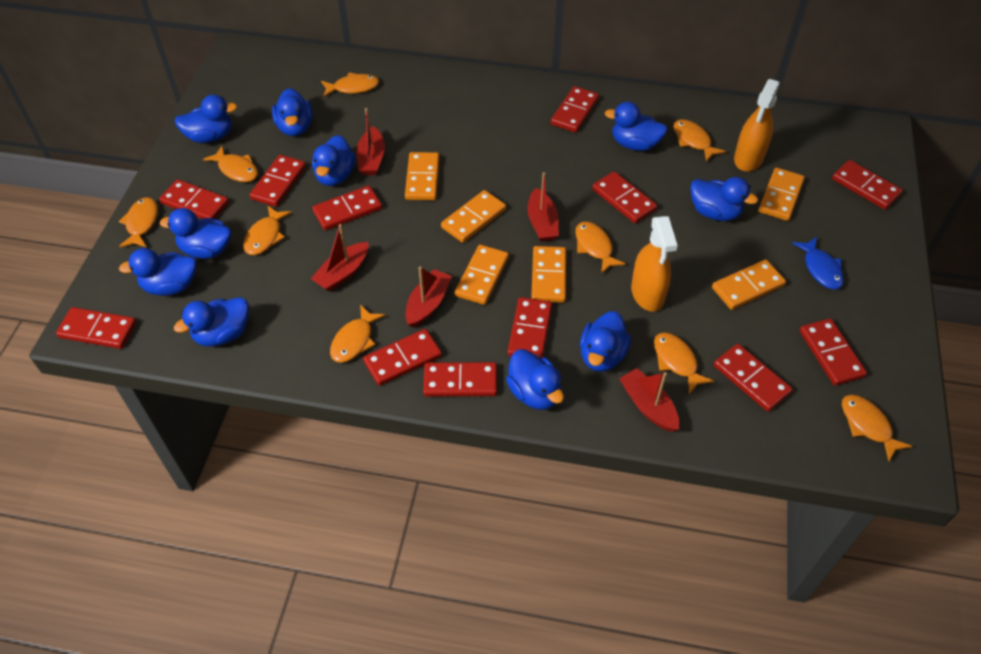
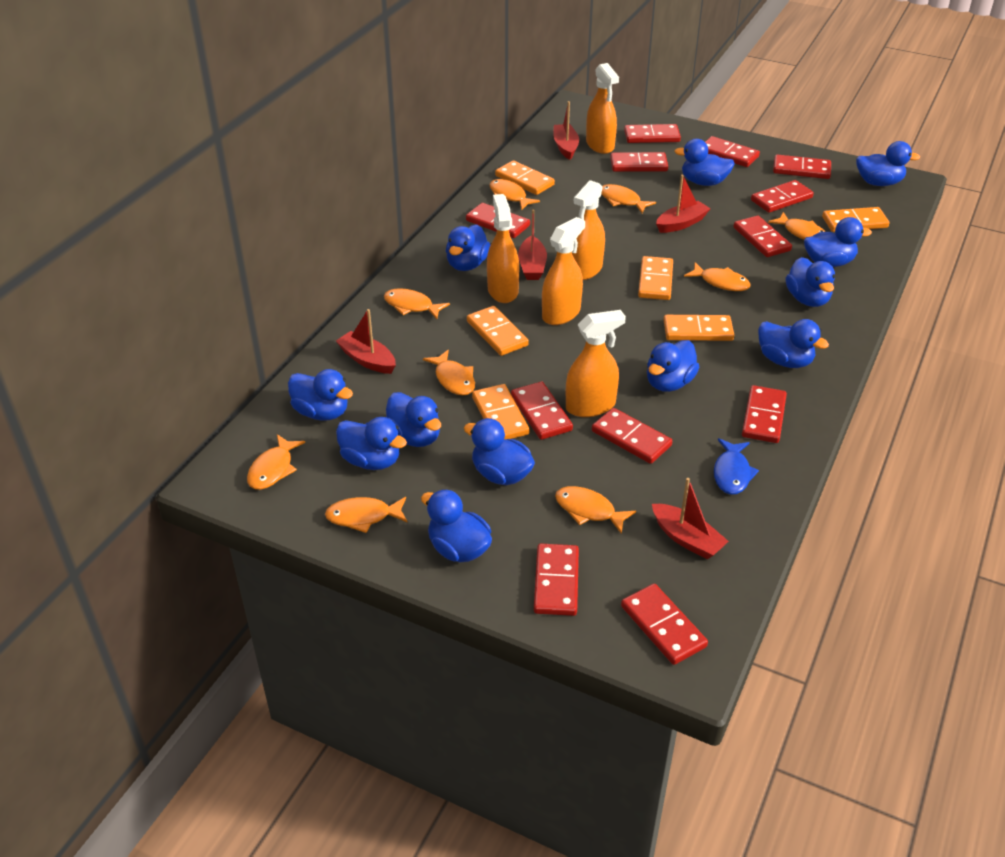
blue duck: [119,248,197,296] [160,208,232,259] [174,297,249,346] [175,94,238,143] [272,88,313,136] [312,135,356,186] [506,349,564,410] [580,311,631,372] [605,102,668,151] [690,177,758,221] = 10 -> [288,369,353,421] [336,417,407,470] [386,392,441,447] [421,489,492,563] [446,225,490,271] [464,418,535,485] [647,340,699,392] [675,139,735,186] [758,319,829,368] [786,257,835,307] [804,217,872,267] [856,141,920,186] = 12
orange spray bottle: [631,216,678,312] [734,79,780,172] = 2 -> [487,194,519,303] [542,217,585,325] [566,310,626,417] [572,180,605,280] [586,63,619,154] = 5

